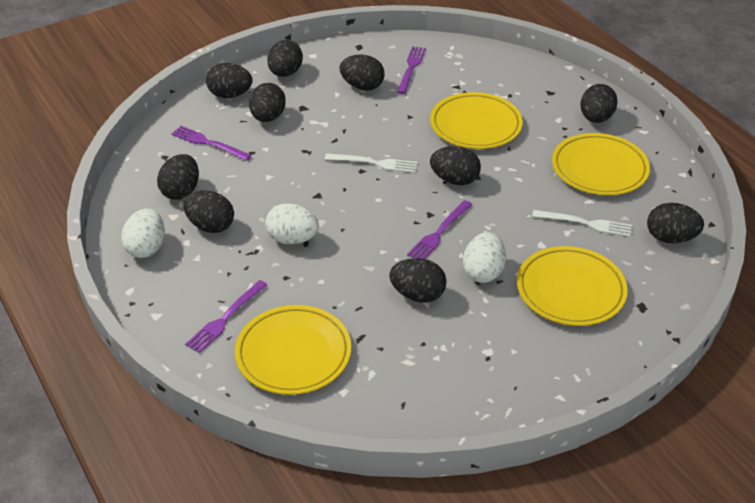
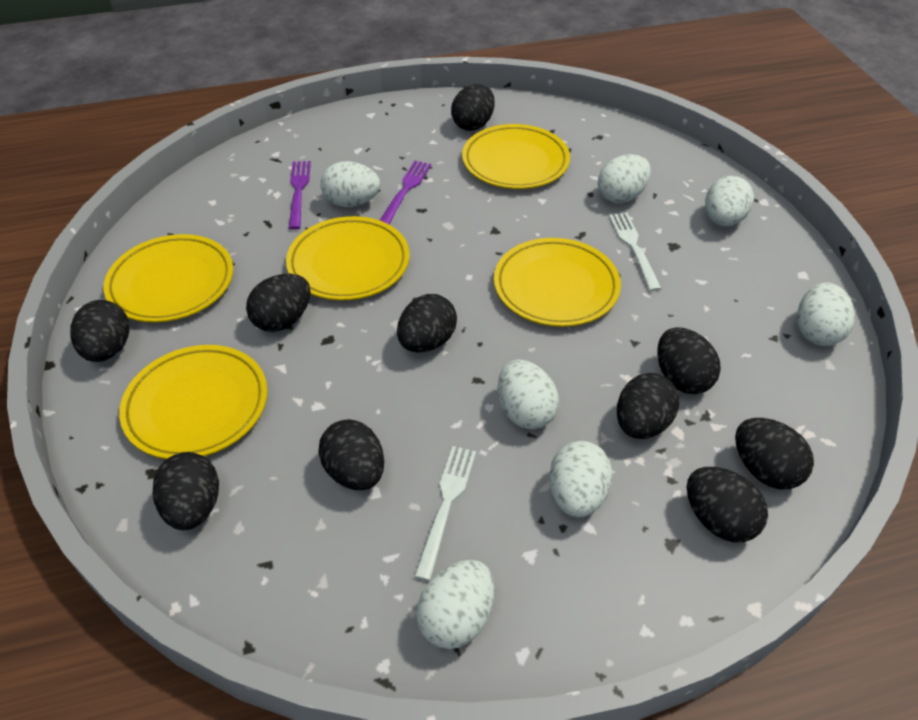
purple fork: [171,126,252,161] [185,280,267,353] [397,46,426,94] [407,200,473,259] = 4 -> [289,161,311,229] [380,161,431,224] = 2
white egg: [121,208,165,258] [265,203,319,244] [463,232,506,283] = 3 -> [320,161,380,207] [416,560,494,649] [498,360,559,430] [549,441,613,518] [598,154,651,203] [705,176,754,226] [797,282,855,346] = 7
yellow plate: [235,305,351,395] [430,92,523,149] [517,246,628,326] [552,133,650,195] = 4 -> [104,234,233,322] [119,345,268,459] [286,216,410,300] [462,124,570,189] [494,238,621,327] = 5

